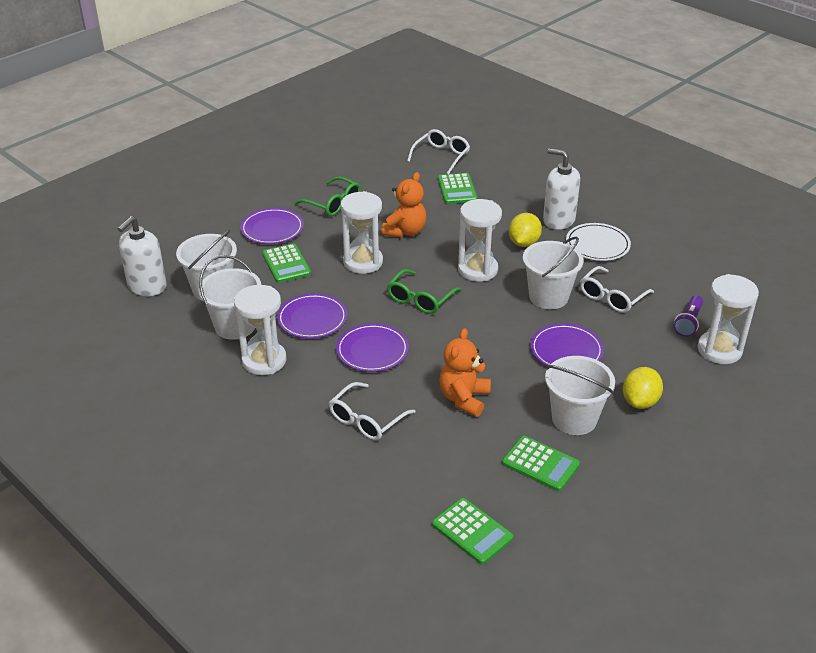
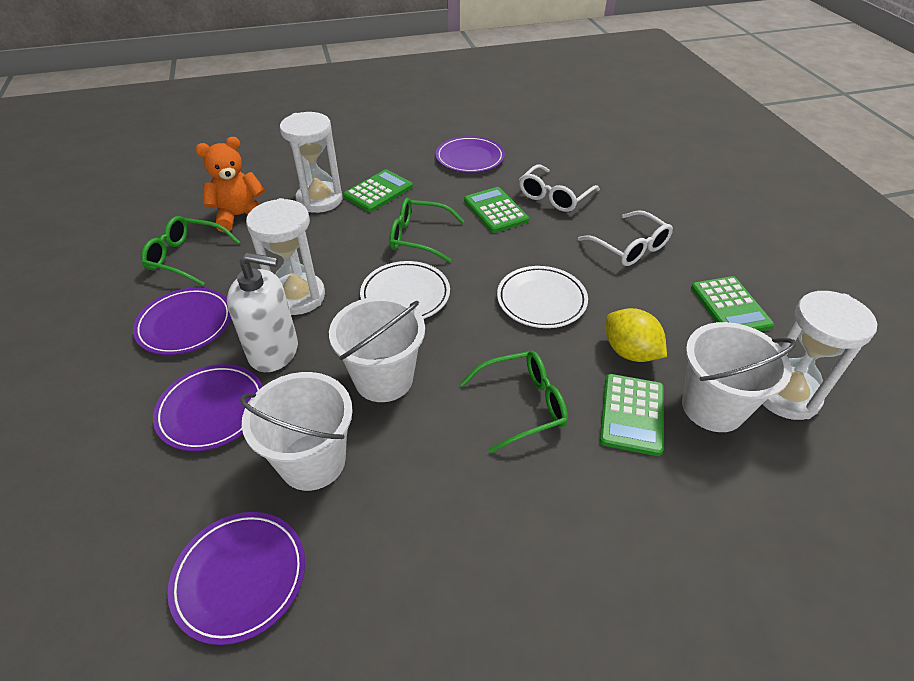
green glasses: [295,177,361,216] [387,269,461,314] = 2 -> [141,216,240,286] [389,198,464,262] [460,351,568,453] = 3
orange teddy bear: [381,172,426,238] [439,328,491,417] = 2 -> [195,137,265,232] = 1
purple flashlight: [674,295,703,337] = 1 -> none = 0
white bucket: [176,230,237,301] [198,255,261,340] [523,237,583,309] [545,356,615,435] = 4 -> [240,372,353,491] [329,296,425,402] [682,322,796,432] = 3
white glasses: [329,382,416,440] [407,129,470,174] [580,266,654,313] = 3 -> [519,164,600,212] [578,210,673,266] = 2
white hourglass: [234,285,287,375] [341,191,383,274] [458,199,502,282] [698,274,759,364] = 4 -> [246,198,325,315] [280,112,343,213] [762,291,877,420] = 3
white plate: [566,223,631,261] = 1 -> [360,261,450,319] [497,266,588,328] = 2
white soap dispenser: [118,216,167,296] [543,148,580,230] = 2 -> [227,252,298,372] = 1
yellow lemon: [509,213,542,247] [623,367,663,409] = 2 -> [606,308,667,362] = 1

